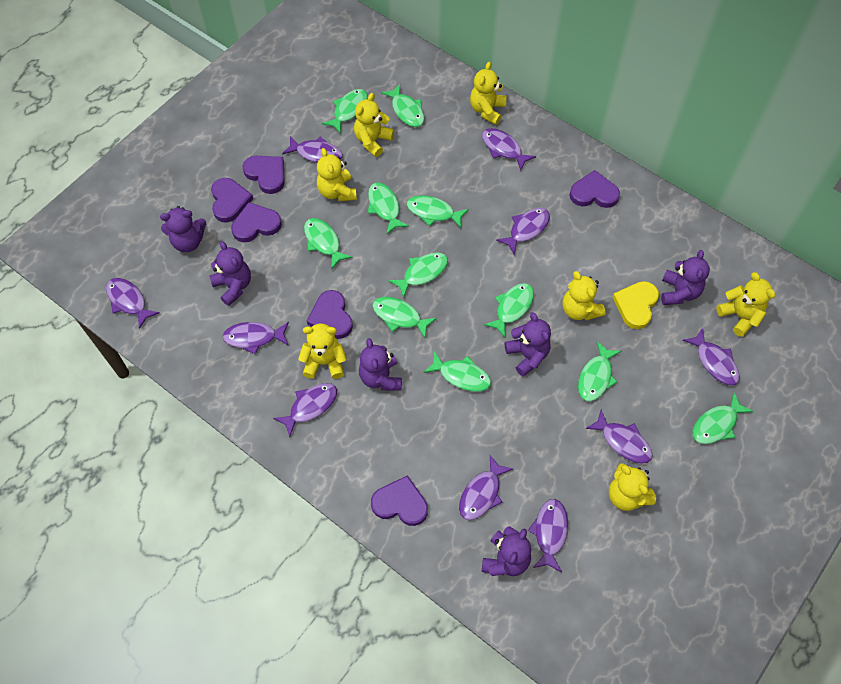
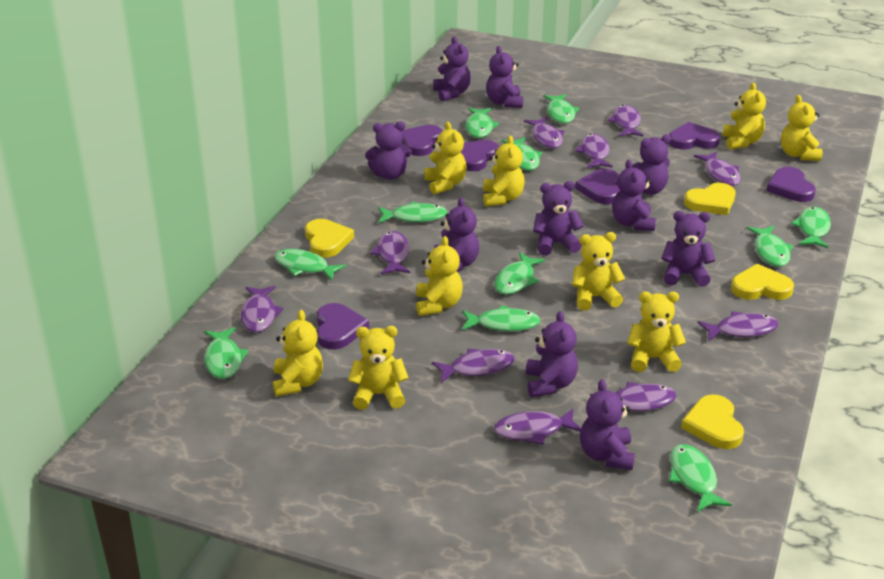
purple teddy bear: [160,206,206,252] [209,241,251,306] [359,338,402,390] [482,526,531,576] [505,312,551,377] [661,250,710,305] = 6 -> [365,121,412,180] [433,37,471,102] [434,197,479,272] [486,46,523,108] [526,311,578,397] [533,181,584,255] [580,379,635,470] [612,159,656,231] [625,134,671,195] [661,211,715,287] = 10
yellow heart: [613,281,659,329] = 1 -> [305,219,354,258] [681,394,744,449] [684,183,736,215] [731,264,794,300] = 4
yellow teddy bear: [298,323,347,379] [317,148,357,201] [354,93,394,157] [470,62,506,125] [562,271,606,320] [609,463,656,511] [716,272,775,337] = 7 -> [273,310,323,397] [348,326,409,410] [416,236,463,316] [424,122,467,194] [483,136,525,207] [572,232,625,311] [627,292,686,372] [723,82,766,150] [781,95,822,161] = 9

